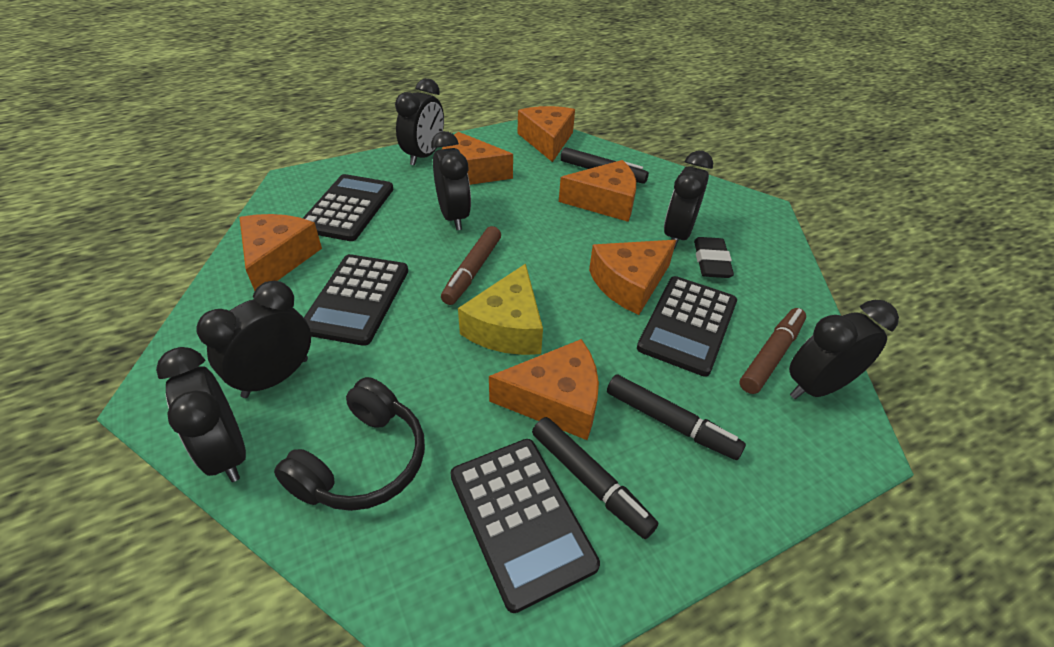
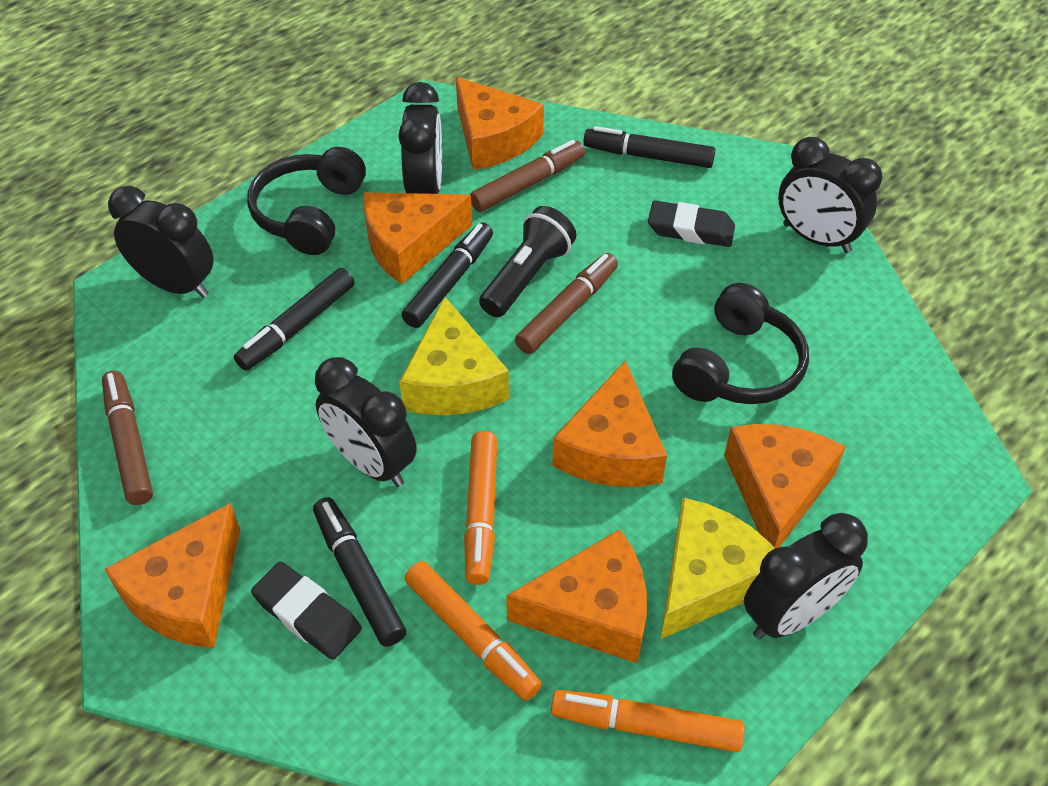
black calculator: [303,174,393,241] [304,254,408,346] [451,439,600,613] [637,276,737,377] = 4 -> none = 0
black clock: [156,347,246,482] [196,281,311,398] [395,78,444,166] [431,131,471,230] [664,151,713,249] [789,300,899,399] = 6 -> [108,186,213,298] [315,357,417,487] [398,82,442,194] [744,513,868,639] [778,137,882,253] = 5
black eraser: [694,237,734,278] = 1 -> [251,562,362,660] [648,200,735,247] = 2
black flashlight: none = 0 -> [479,206,576,317] = 1
black headphones: [274,377,425,511] = 1 -> [247,147,366,255] [672,283,809,404] = 2
black marker: [532,417,658,539] [560,147,649,184] [607,374,746,460] = 3 -> [234,268,354,371] [313,497,406,647] [402,222,493,328] [583,126,716,168] = 4
brown marker: [441,226,501,305] [740,308,806,394] = 2 -> [102,370,153,505] [470,140,585,212] [515,253,618,354] = 3
orange marker: none = 0 -> [405,561,542,701] [464,431,497,585] [551,690,745,752] = 3
yellow cheese: [458,263,543,355] = 1 -> [399,296,509,415] [661,498,775,639] = 2

